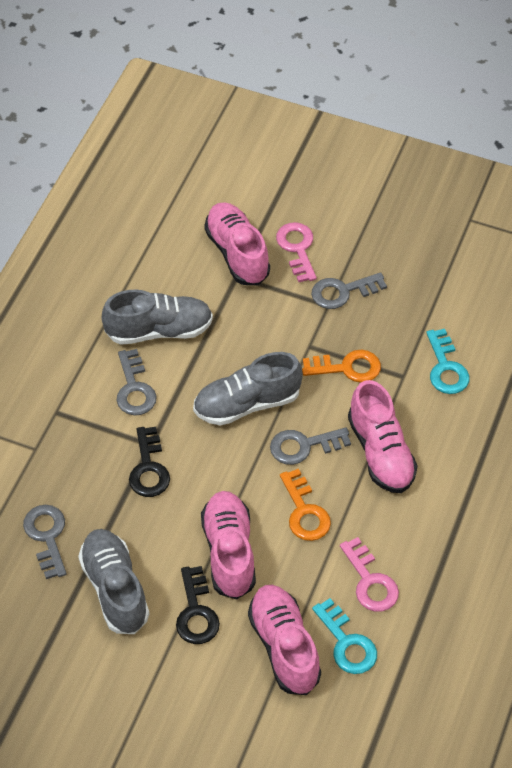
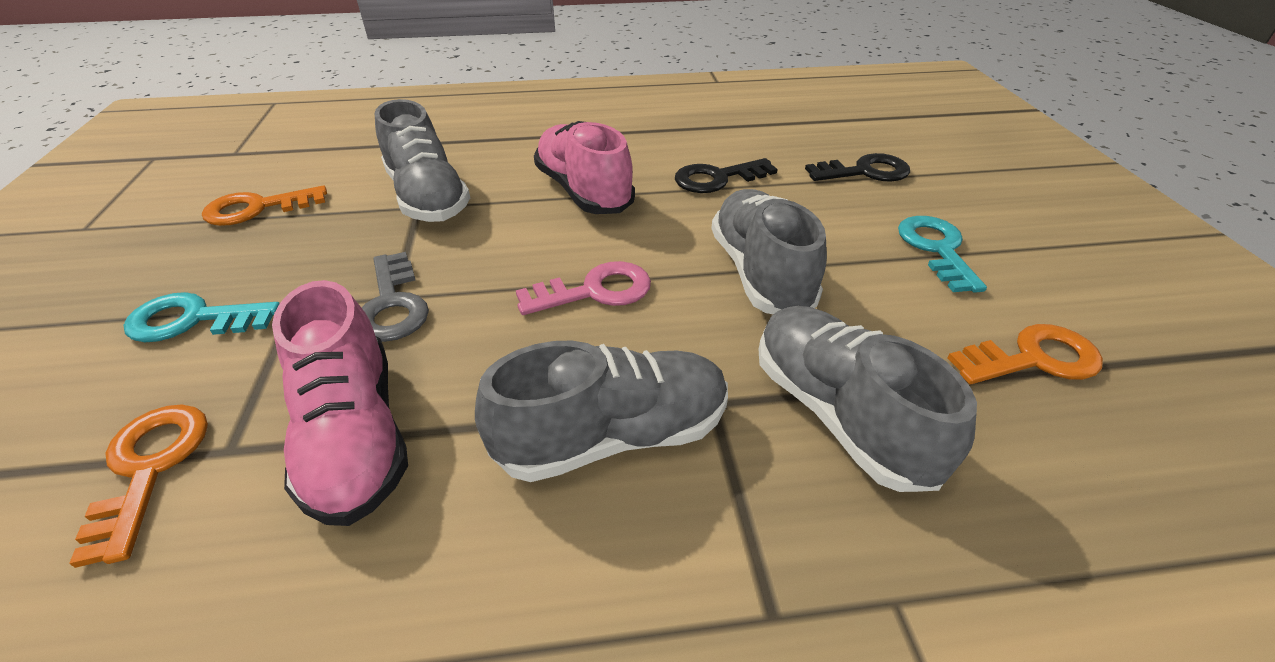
grey key: [23,505,66,579] [116,349,157,415] [270,427,351,465] [311,272,387,309] = 4 -> [361,252,429,342] = 1
grey shoe: [78,529,149,634] [102,289,213,345] [193,352,303,426] = 3 -> [375,99,470,222] [475,341,728,482] [711,189,827,314] [758,306,977,492] = 4
orange key: [280,469,331,541] [302,350,381,383] = 2 -> [69,405,208,568] [202,186,327,226] [948,324,1103,384] = 3
pink key: [276,222,317,282] [340,537,399,612] = 2 -> [516,261,651,315] = 1
pink shoe: [201,491,256,599] [204,202,270,285] [248,585,321,695] [348,380,418,493] = 4 -> [272,280,408,526] [534,121,635,214] = 2

